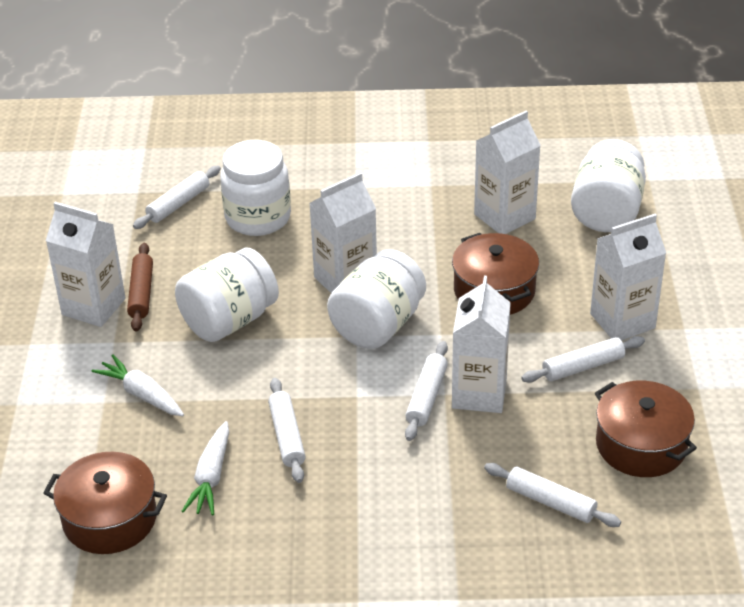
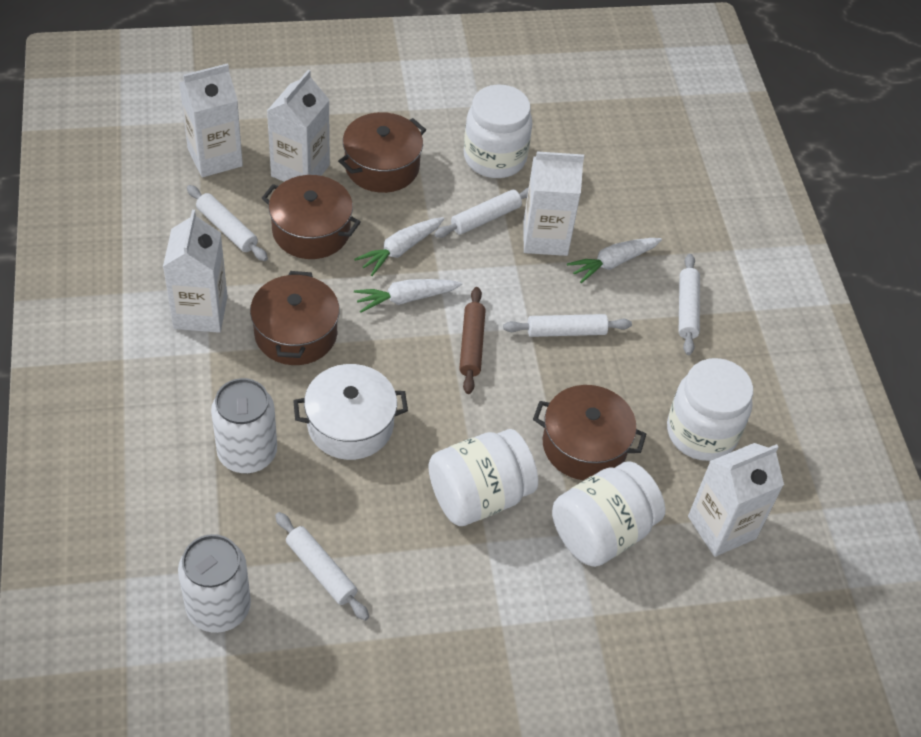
brown pot: [43,452,167,554] [452,233,539,315] [595,381,697,477] = 3 -> [250,271,340,365] [262,175,361,259] [338,112,426,193] [533,385,646,480] = 4
white can: none = 0 -> [178,534,251,633] [211,378,277,474] = 2
white carrot: [92,354,184,416] [182,421,229,515] = 2 -> [354,217,444,276] [354,279,462,313] [567,238,662,283] = 3
white pot: none = 0 -> [293,364,408,460] = 1

